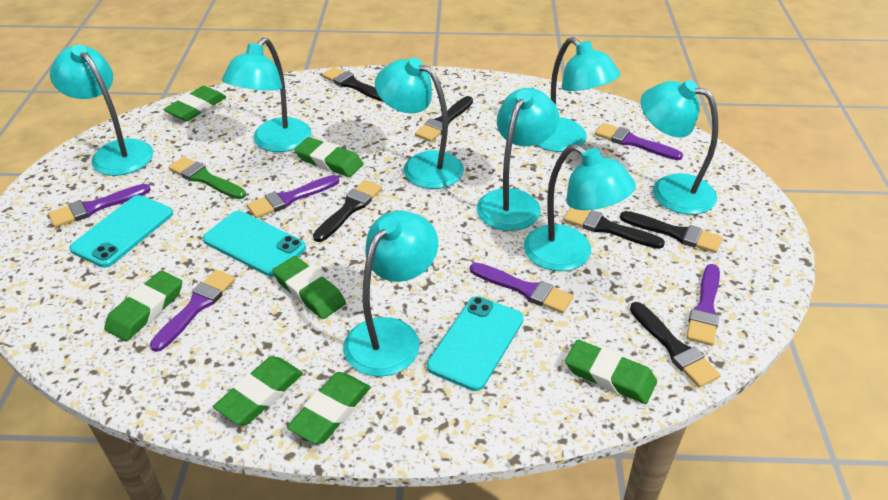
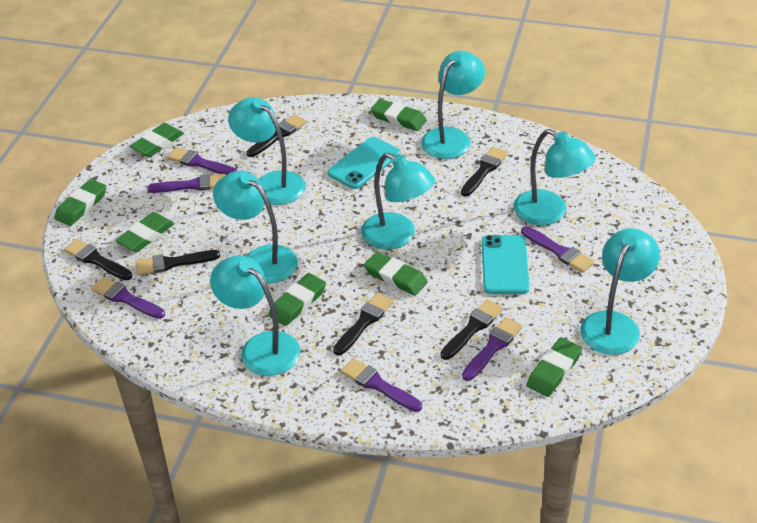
green brush: [169,157,246,199] = 1 -> none = 0
turquoise lamp: [50,45,153,176] [222,38,311,152] [343,211,438,377] [375,58,464,189] [477,88,559,231] [524,144,636,271] [537,37,620,152] [641,80,718,215] = 8 -> [210,255,300,376] [213,171,298,283] [228,97,306,205] [361,153,435,249] [421,51,485,159] [513,129,596,225] [580,228,660,355] = 7
turquoise phone: [69,195,173,268] [203,211,306,276] [427,296,524,391] = 3 -> [327,137,401,189] [482,235,529,294] = 2

